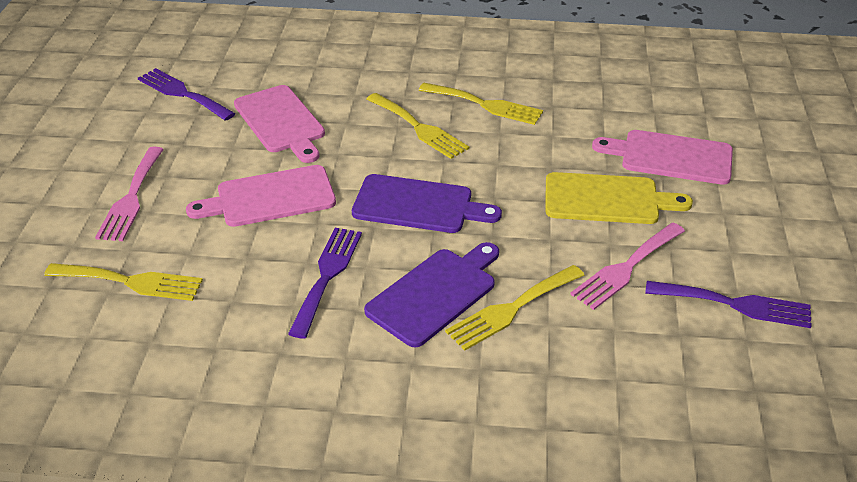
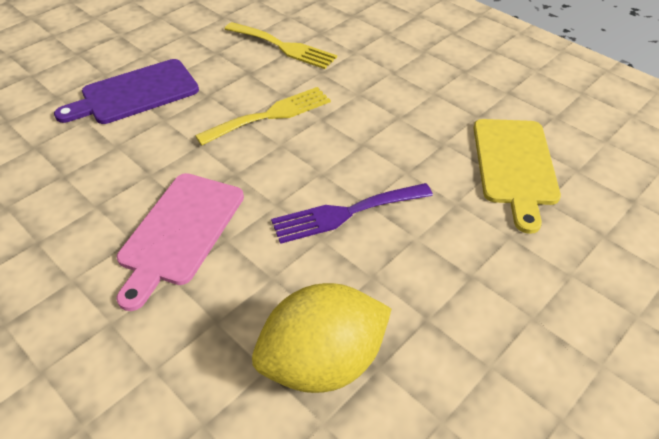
pink cutting board: [186,165,336,227] [234,85,325,163] [592,130,733,185] = 3 -> [117,173,244,311] = 1
pink fork: [95,146,164,241] [570,223,685,310] = 2 -> none = 0
purple cutting board: [352,174,502,233] [364,242,499,348] = 2 -> [54,59,199,124] = 1
purple fork: [138,68,236,121] [288,228,362,339] [645,281,812,328] = 3 -> [271,183,433,244] = 1
yellow fork: [44,263,203,301] [367,93,469,159] [419,83,543,125] [445,265,585,351] = 4 -> [195,87,331,145] [225,22,337,69] = 2
yellow lemon: none = 0 -> [252,283,391,393] = 1

